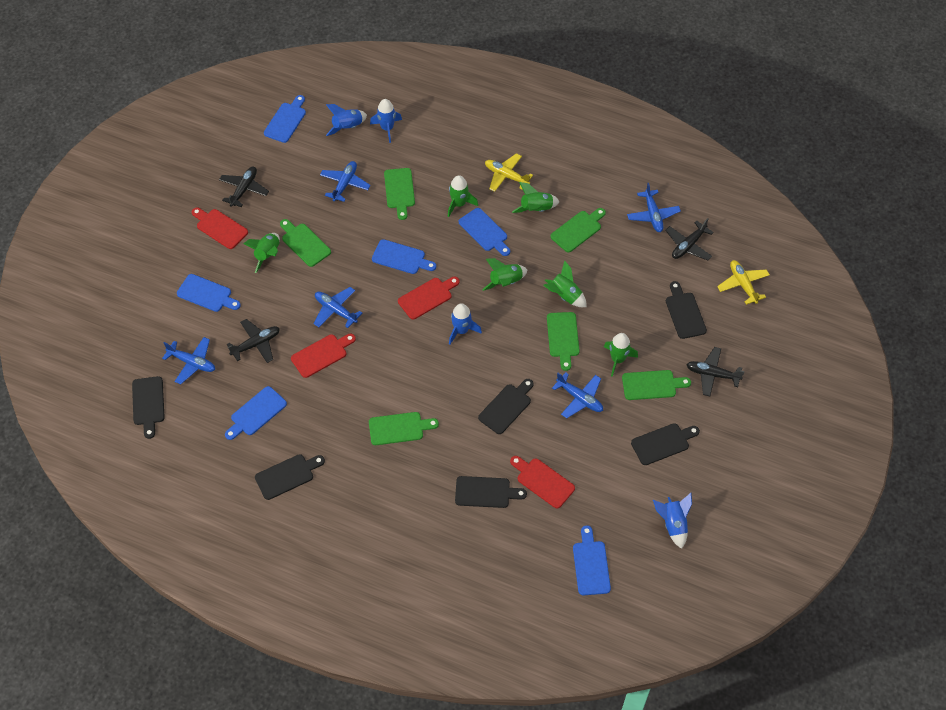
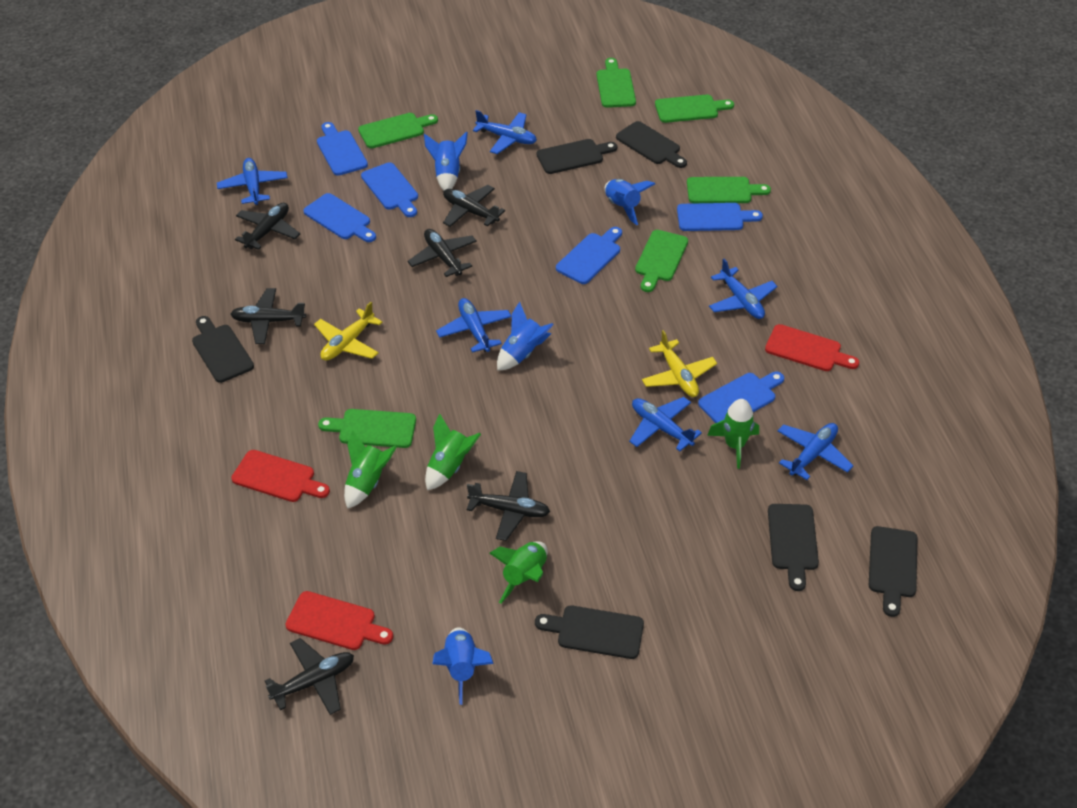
black plane: [219,167,269,207] [227,319,280,363] [665,218,714,260] [686,347,745,396] = 4 -> [231,288,306,344] [235,203,300,250] [265,638,354,715] [408,229,477,277] [443,185,505,227] [467,471,550,541] = 6
blue plane: [162,337,215,384] [314,287,362,328] [320,161,371,202] [552,373,603,418] [627,183,681,232] = 5 -> [217,158,288,206] [436,298,512,353] [473,110,537,154] [629,397,702,451] [709,259,777,319] [778,423,853,480] = 6
green rocket: [243,233,280,273] [448,175,478,217] [482,258,527,291] [512,182,560,213] [543,261,587,307] [604,333,638,377] = 6 -> [344,430,397,509] [425,413,481,490] [489,541,548,603] [707,399,759,469] = 4
red cutting board: [192,208,248,249] [291,334,356,378] [398,277,459,320] [510,456,575,509] = 4 -> [231,450,330,502] [285,591,393,650] [765,324,859,371] = 3

